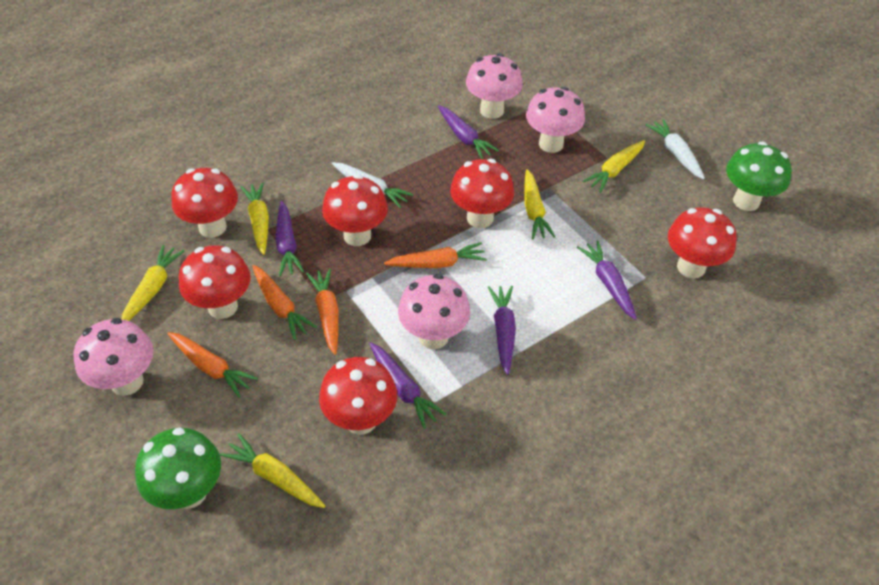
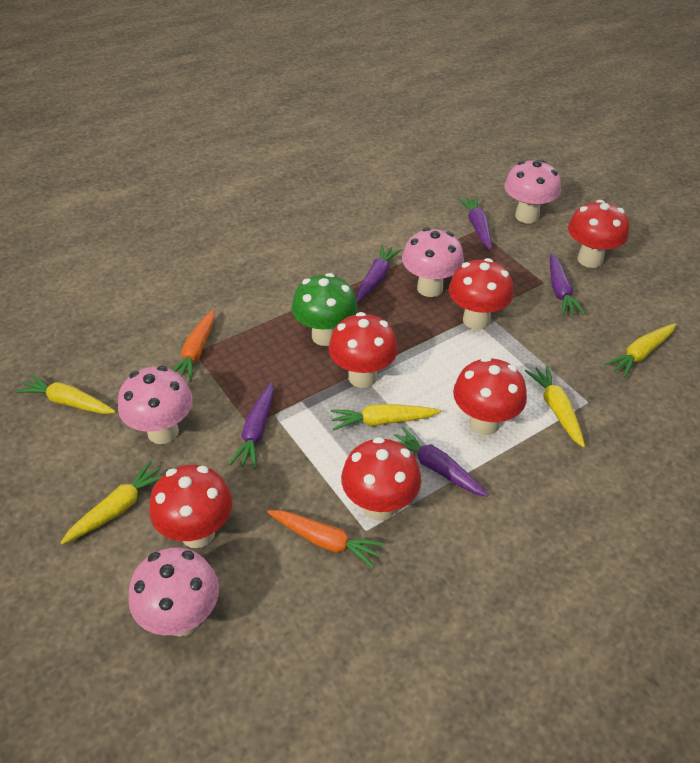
green mushroom: [135,427,221,509] [726,142,792,211] = 2 -> [292,273,358,346] = 1
orange carrot: [167,332,258,398] [252,265,317,340] [306,268,339,355] [384,242,487,268] = 4 -> [173,310,215,382] [267,510,385,568] = 2
white carrot: [332,162,413,208] [646,119,705,180] = 2 -> none = 0

